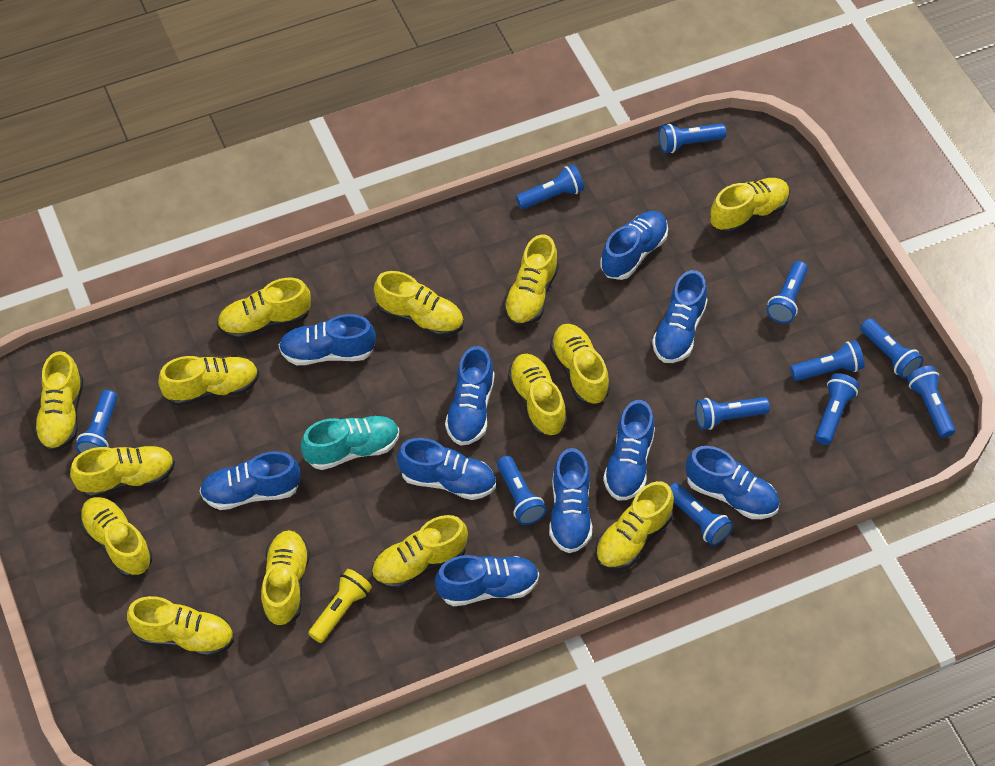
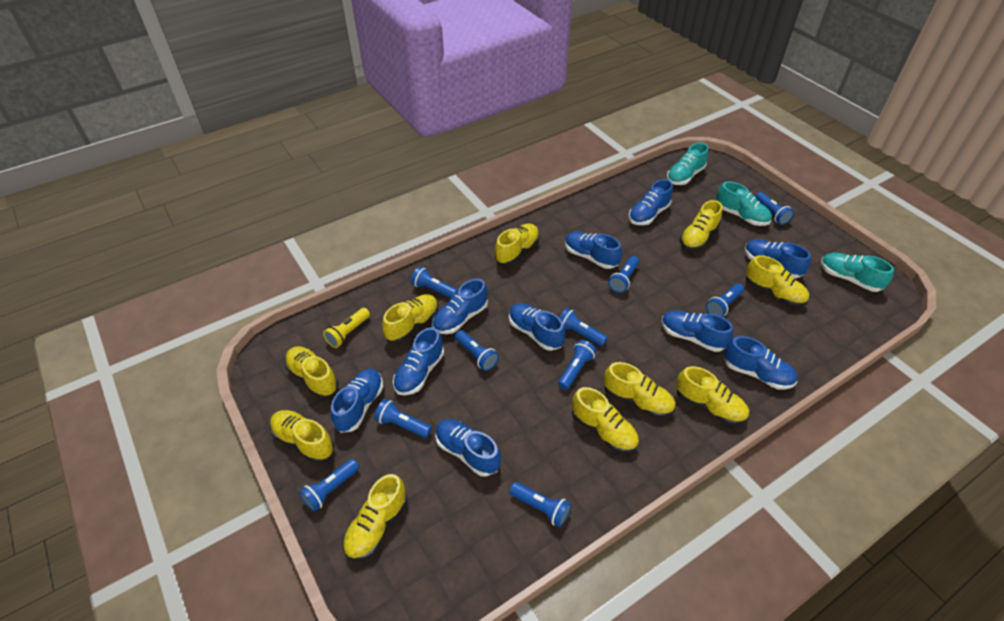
blue flashlight: [76,390,117,454] [497,456,546,525] [516,164,584,209] [659,124,726,153] [670,483,733,546] [695,397,770,430] [766,261,808,323] [790,340,865,381] [815,373,859,445] [860,318,923,379] [907,366,955,438] = 11 -> [299,459,359,512] [374,399,432,438] [411,266,458,298] [455,330,499,371] [509,482,572,528] [558,340,597,390] [559,308,608,346] [608,256,639,293] [706,283,744,317] [755,192,794,225] = 10
turquoise shoe: [301,416,399,470] = 1 -> [667,143,708,185] [716,182,772,226] [821,252,894,292] = 3
yellow shoe: [34,351,83,452] [70,446,175,498] [80,497,152,577] [127,596,234,657] [158,356,259,406] [217,278,311,340] [261,530,310,627] [372,515,468,589] [374,271,464,337] [503,234,559,326] [508,354,567,436] [550,324,610,405] [595,481,674,571] [710,178,790,234] = 14 -> [270,410,334,463] [285,346,338,398] [343,474,407,561] [382,294,438,343] [495,224,540,265] [572,387,639,453] [604,362,675,417] [676,366,749,425] [680,200,722,250] [746,255,809,306] = 10

